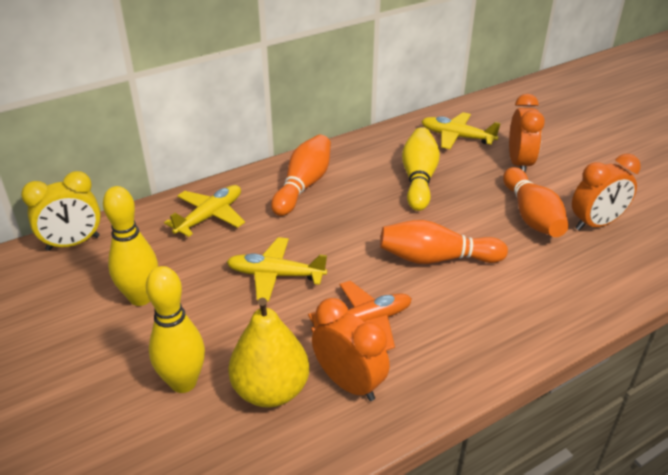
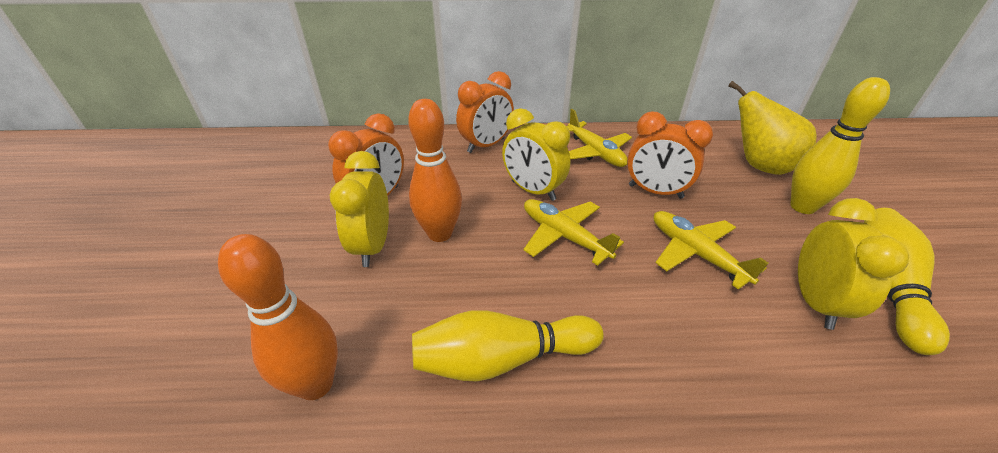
orange bowling pin: [271,135,331,216] [380,220,508,264] [503,167,569,237] = 3 -> [218,234,338,400] [408,99,462,242] = 2
orange plane: [308,281,412,351] = 1 -> none = 0
yellow clock: [21,171,101,251] = 1 -> [330,151,389,267] [502,108,570,201] [798,198,909,330] = 3

